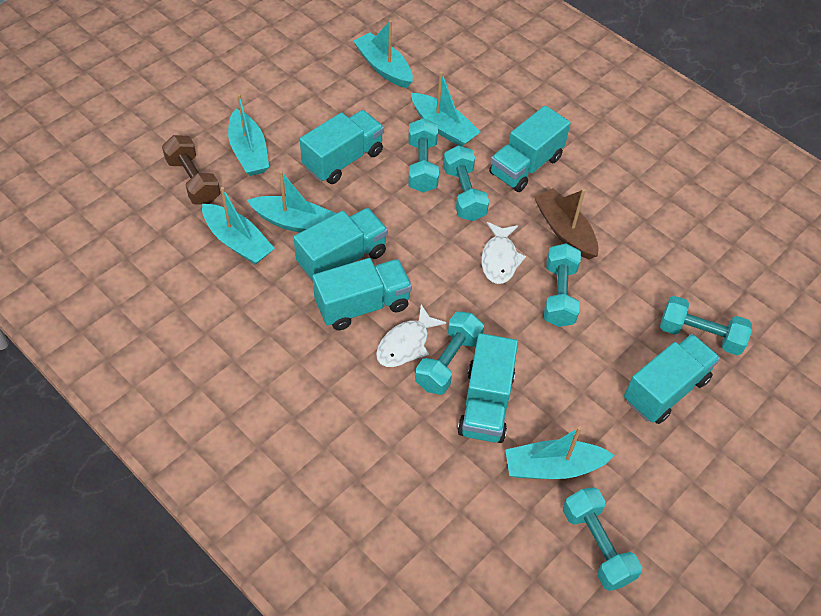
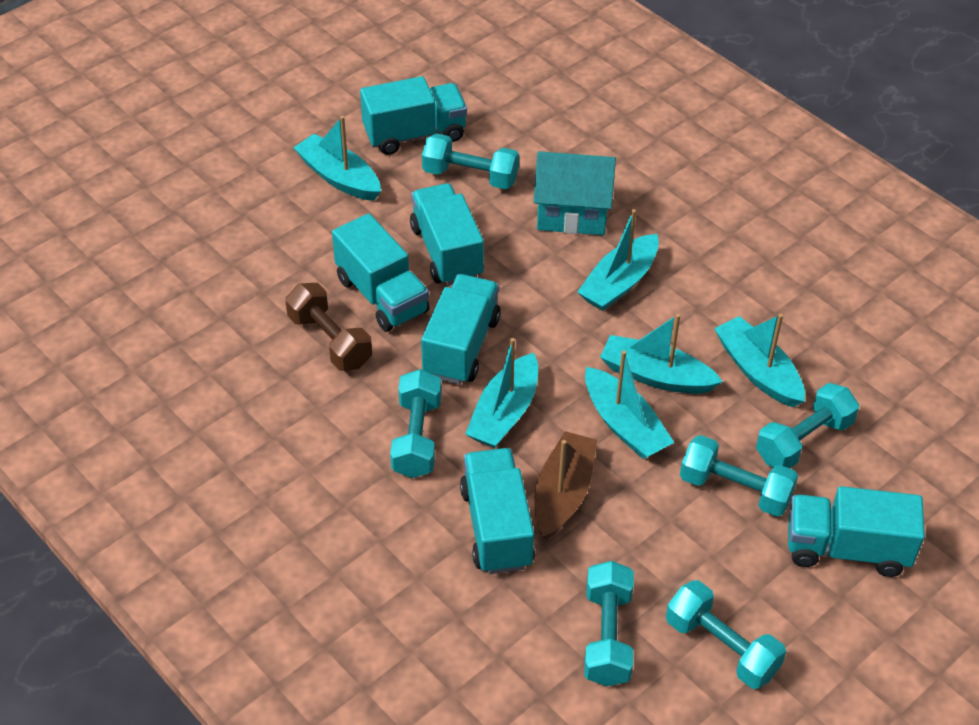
turquoise house: none = 0 -> [533,151,616,235] = 1
white fish: [376,304,447,367] [481,222,526,284] = 2 -> none = 0

